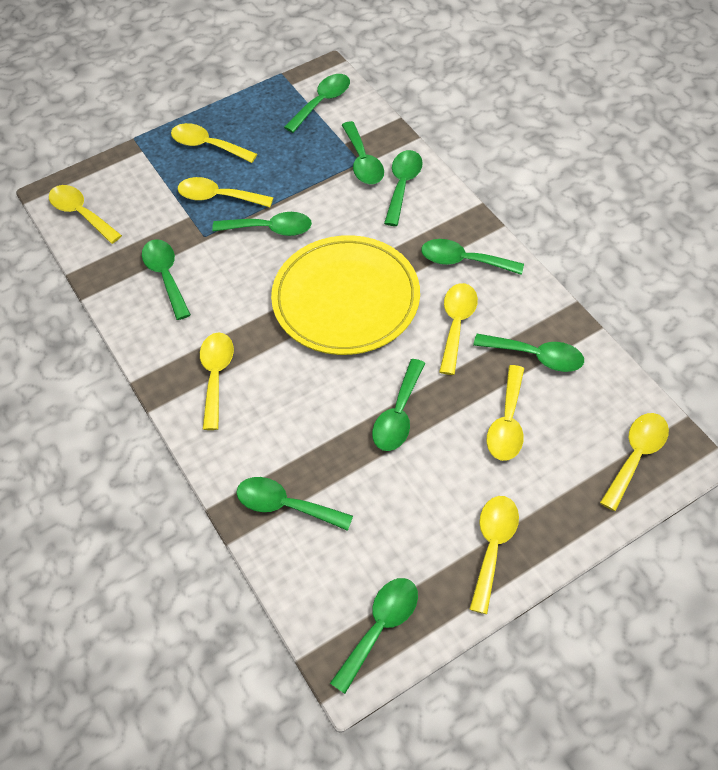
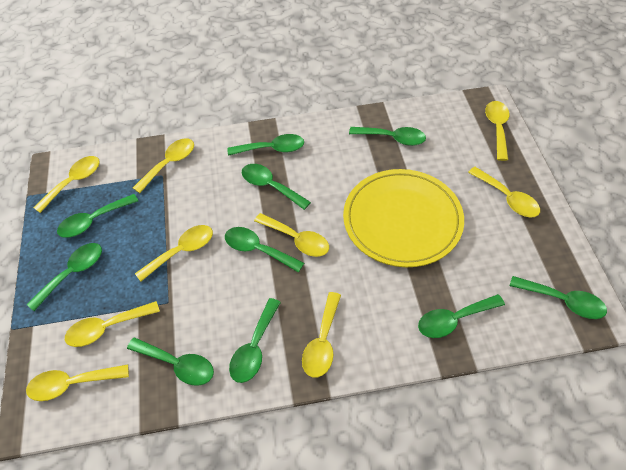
yellow spoon: [49,185,122,244] [171,123,257,163] [177,177,274,207] [200,332,234,430] [439,283,478,375] [469,496,519,614] [486,365,524,461] [600,413,669,511] = 8 -> [26,364,129,401] [33,156,100,213] [65,301,160,347] [133,138,194,193] [135,225,213,281] [254,213,329,257] [302,292,341,378] [468,167,540,218] [485,101,509,161] = 9

